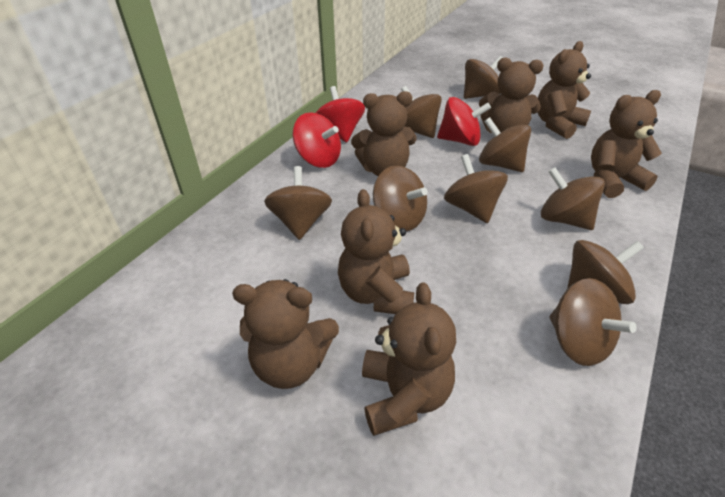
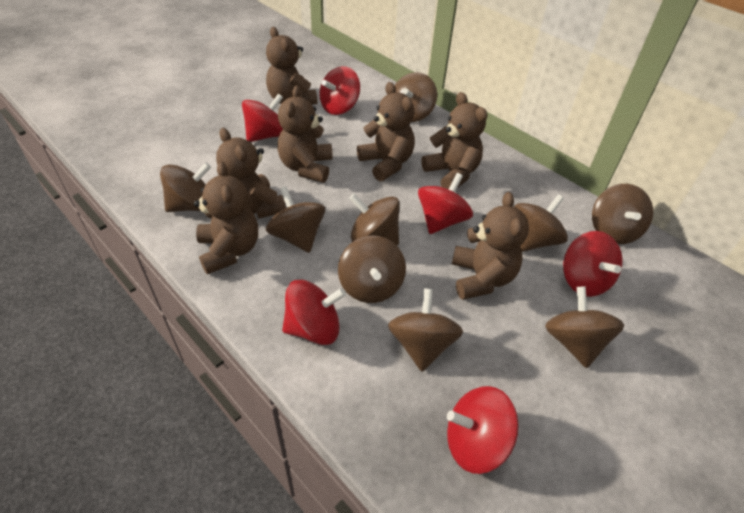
red spinning top: [293,112,341,168] [315,86,365,143] [437,97,491,146] = 3 -> [242,93,283,142] [282,280,346,345] [319,66,360,115] [418,173,473,234] [447,386,519,474] [563,231,622,297] = 6

